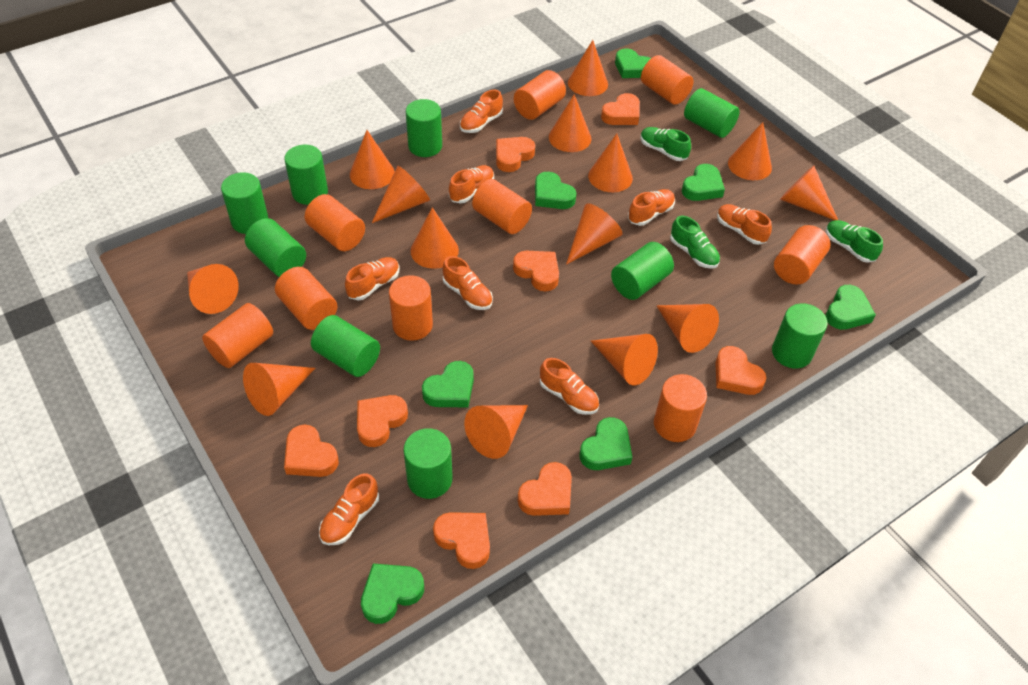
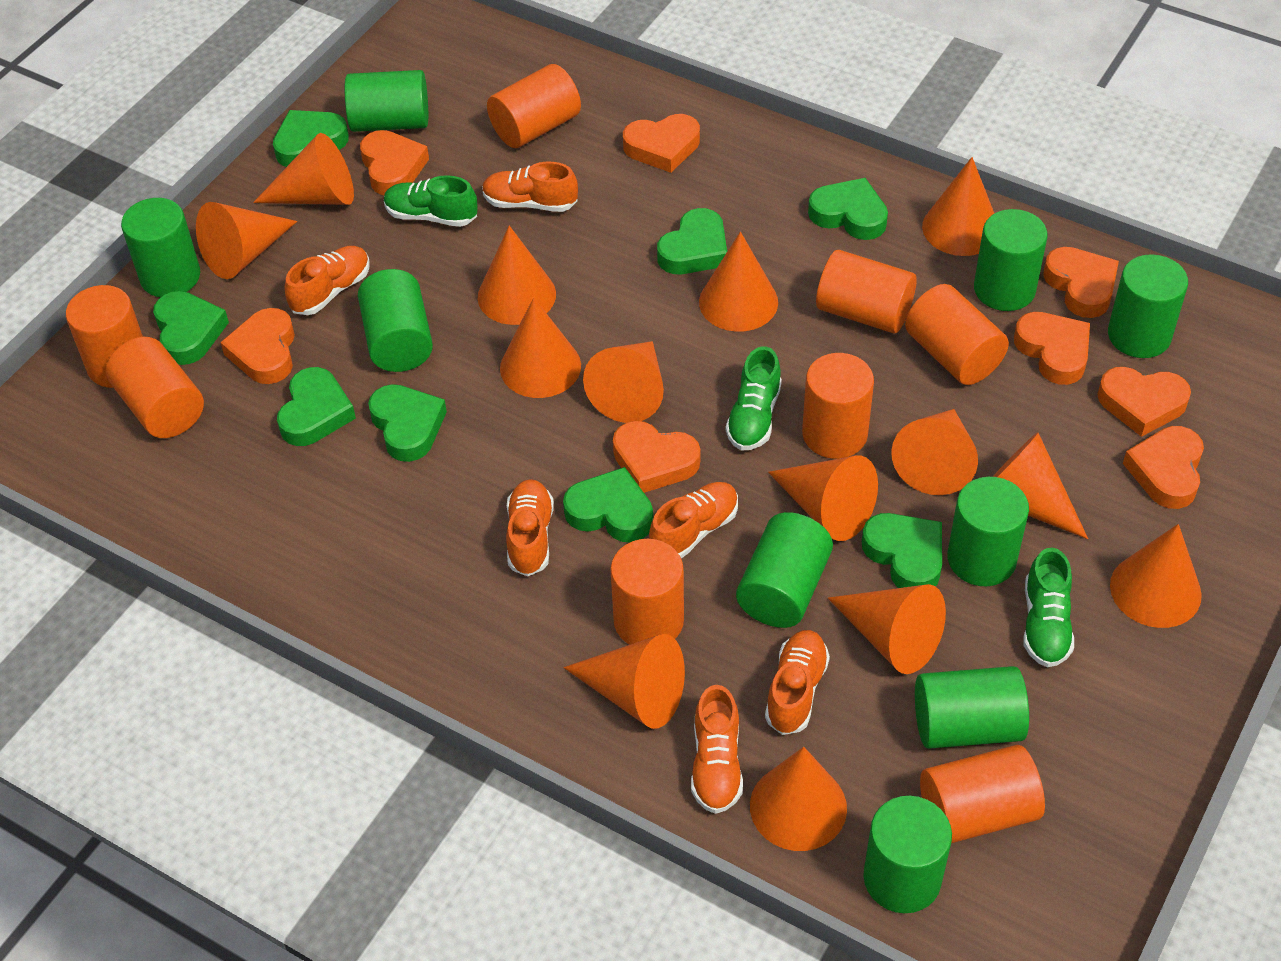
green heart: [361,564,424,624] [422,361,474,407] [535,172,576,209] [580,417,633,470] [615,49,651,78] [682,164,725,201] [826,285,876,330] = 7 -> [153,291,229,365] [273,110,349,167] [277,367,356,446] [368,384,447,462] [563,467,653,542] [657,208,727,274] [808,178,888,240] [862,513,942,588] = 8
orange cylinder: [202,303,273,368] [275,267,337,330] [305,194,365,251] [389,275,433,341] [472,179,532,234] [514,70,566,120] [641,55,693,105] [654,374,707,442] [774,225,830,285] = 9 -> [66,285,143,388] [106,337,204,438] [487,64,581,148] [610,539,684,645] [802,353,874,459] [816,250,917,334] [905,284,1009,385] [920,745,1045,843] = 8
orange shoe: [319,473,379,545] [345,257,400,300] [442,256,493,310] [449,165,494,203] [460,90,503,133] [540,358,599,415] [628,189,675,226] [717,204,772,245] = 8 -> [284,246,370,315] [482,162,578,212] [506,479,554,576] [649,482,738,559] [691,685,743,814] [765,630,830,735] = 6

